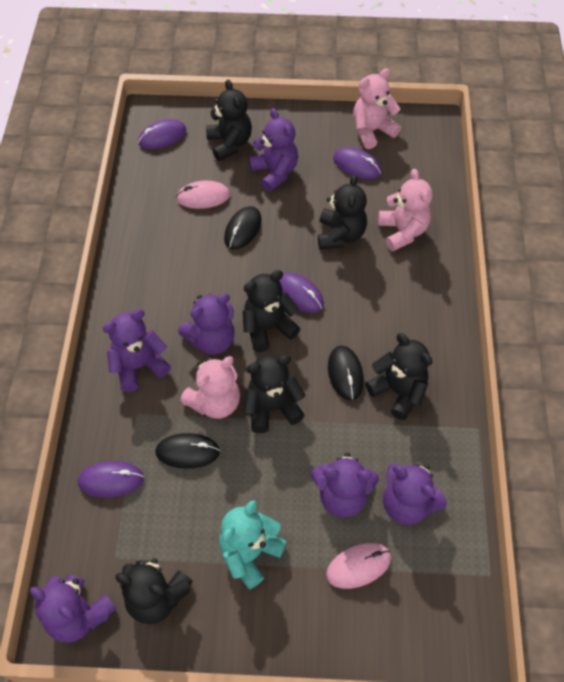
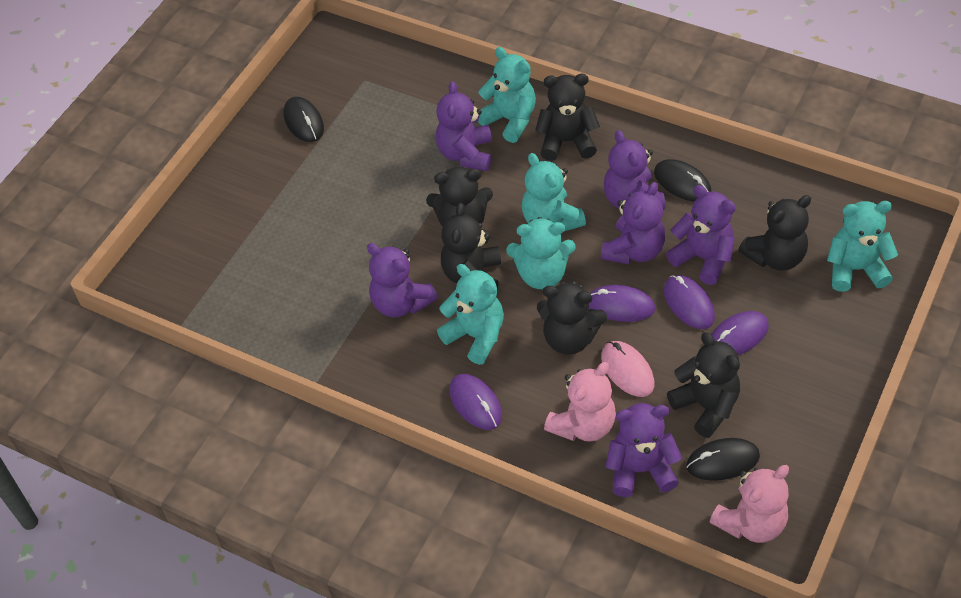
pink mouse: [176,180,230,209] [326,543,391,589] = 2 -> [601,341,654,397] = 1
pink teddy bear: [180,356,240,419] [353,68,401,149] [378,169,432,251] = 3 -> [544,362,616,442] [710,465,789,543] = 2
turquoise teddy bear: [219,500,287,589] = 1 -> [437,264,504,365] [478,47,536,143] [506,217,576,289] [522,153,586,231] [827,201,898,292] = 5

